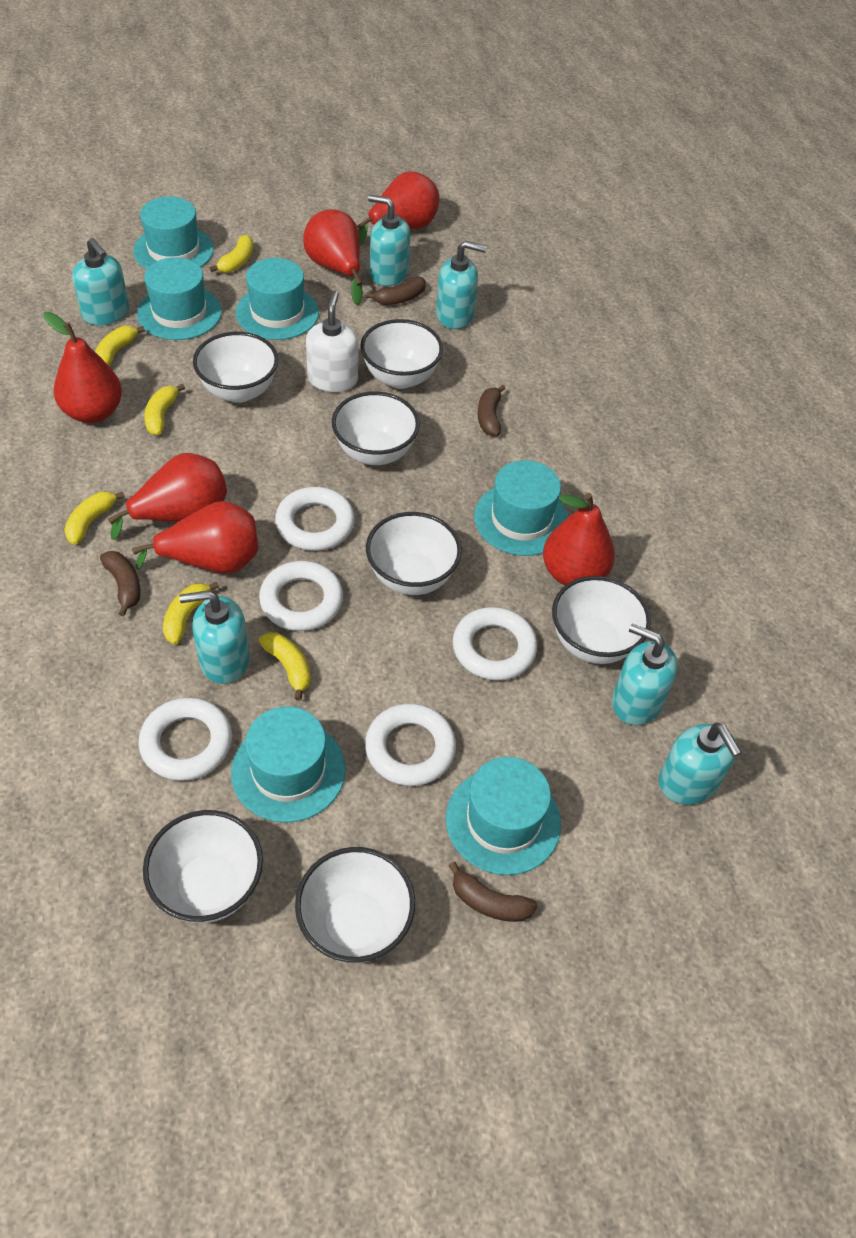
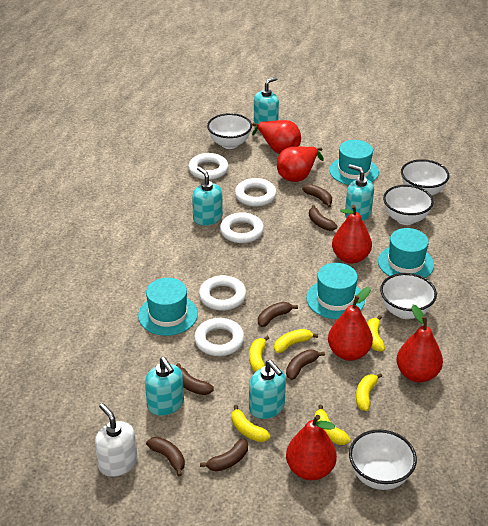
brown banana: [100,551,141,617] [366,276,426,305] [448,862,538,922] [478,384,506,436] = 4 -> [146,437,185,477] [176,363,214,395] [200,439,248,472] [258,302,298,327] [286,349,325,380] [302,184,332,208] [309,205,337,231] = 7
turquoise hat: [133,197,214,269] [137,257,222,340] [231,706,346,823] [236,258,319,340] [446,757,561,875] [474,460,568,556] = 6 -> [138,278,198,336] [306,263,365,319] [329,140,379,185] [378,228,434,278] = 4
turquoise soap dispenser: [72,238,129,326] [179,590,250,684] [368,195,410,286] [436,240,487,329] [612,624,678,725] [659,723,742,805] = 6 -> [145,357,184,416] [192,166,223,226] [249,360,286,419] [254,77,279,124] [345,164,374,221] = 5
white bowl: [143,810,263,923] [193,332,278,403] [295,847,415,963] [332,391,420,465] [360,319,443,389] [366,512,462,595] [552,576,651,664] = 7 -> [207,113,252,149] [349,430,417,490] [380,273,437,319] [383,185,434,225] [401,159,449,196] = 5

